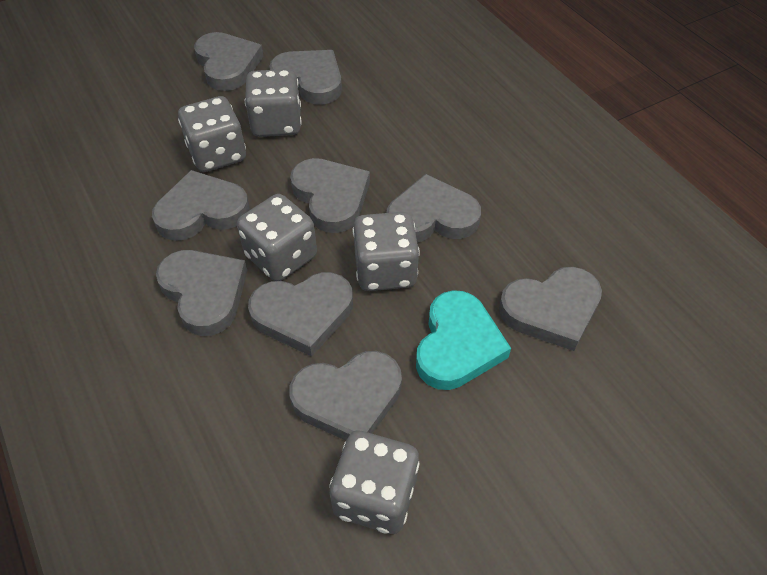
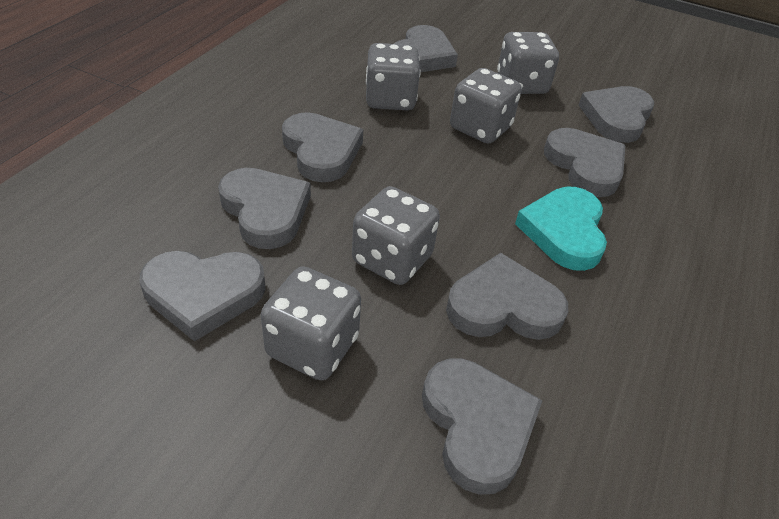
grey heart: [152,170,249,241] [156,250,247,336] [194,32,263,91] [248,272,353,357] [269,50,342,105] [290,158,370,233] [290,351,402,441] [386,174,481,243] [499,267,602,351] = 9 -> [140,251,266,341] [218,168,311,249] [282,112,363,182] [394,25,458,72] [422,358,543,495] [446,253,568,340] [544,128,626,197] [579,86,654,143] = 8

